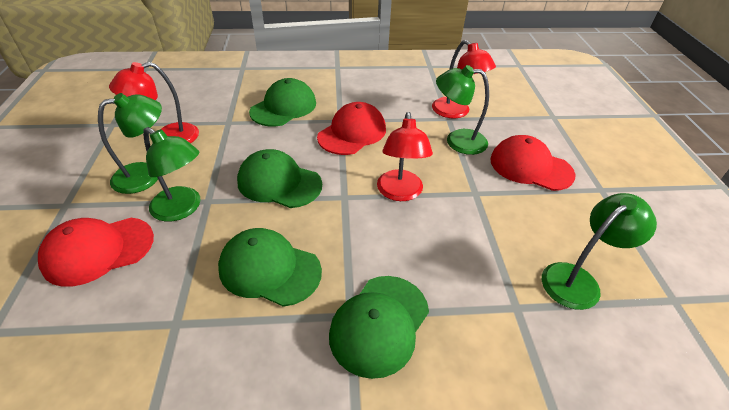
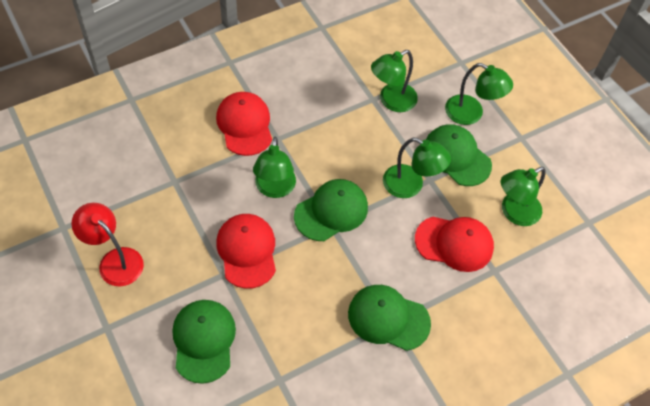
green lamp: [98,93,162,194] [143,127,200,222] [436,65,489,155] [542,193,657,310] = 4 -> [253,137,296,198] [371,50,418,112] [383,138,451,198] [445,63,513,125] [501,167,546,226] = 5
red lamp: [109,62,199,143] [377,112,433,201] [432,40,496,119] = 3 -> [71,203,144,286] = 1

